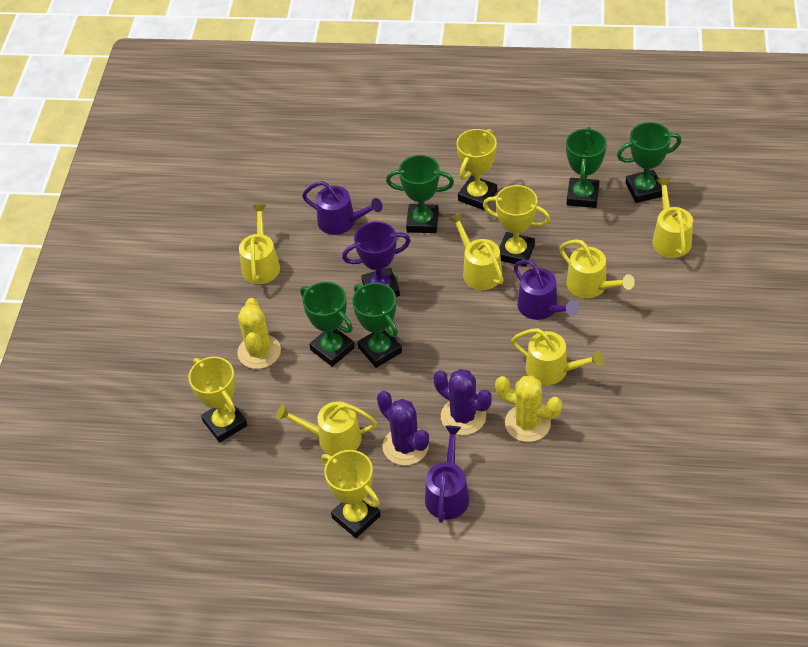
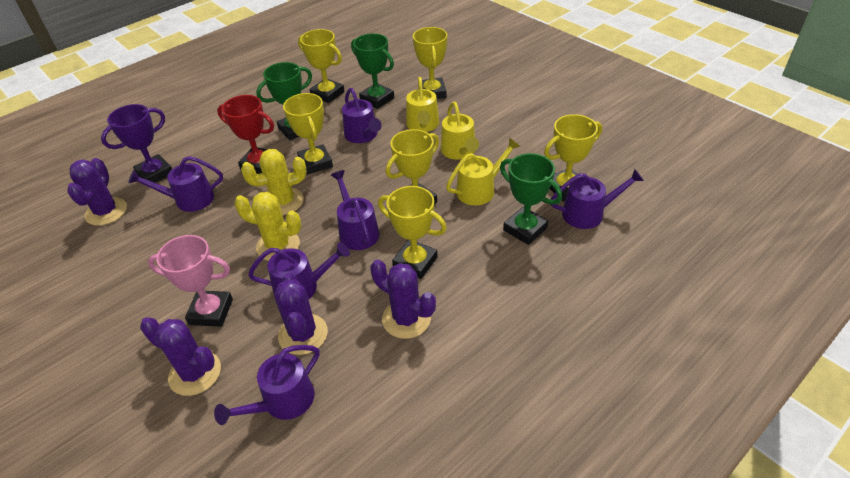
green trophy: [300,282,355,367] [352,283,402,368] [386,155,454,233] [566,127,607,208] [617,122,681,203] = 5 -> [256,62,312,140] [351,33,394,109] [500,153,562,245] = 3
pink trophy: none = 0 -> [148,235,233,327] = 1
purple cactus: [377,391,429,466] [434,369,492,435] = 2 -> [67,158,127,226] [140,317,221,396] [274,273,328,355] [370,260,436,339] = 4
purple watering can: [302,181,383,235] [425,426,469,523] [513,260,579,320] = 3 -> [128,156,223,212] [214,345,319,425] [248,242,350,300] [331,170,379,250] [342,88,382,143] [550,169,644,229] = 6
red trophy: none = 0 -> [217,95,274,174] = 1
yellow trophy: [188,357,247,443] [321,450,381,538] [456,129,497,210] [483,185,550,267] = 4 -> [283,93,333,175] [298,29,345,103] [378,186,447,279] [386,129,439,204] [413,27,447,99] [544,114,602,202] = 6
yellow watering can: [239,205,280,284] [276,401,377,456] [449,213,503,290] [511,328,604,385] [559,239,635,298] [652,178,693,258] = 6 -> [406,77,439,132] [441,102,479,160] [446,138,520,205] = 3

